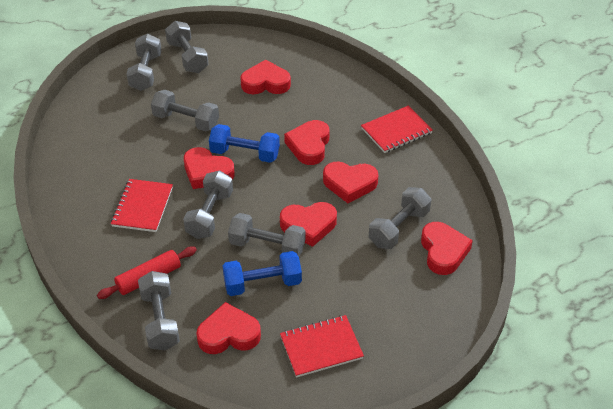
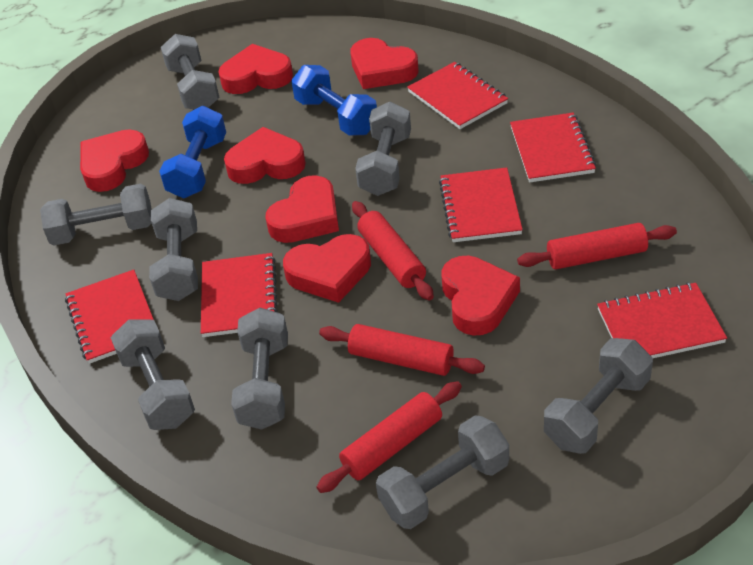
grey dumbbell: [127,34,162,91] [138,271,180,350] [151,90,219,131] [165,21,208,73] [183,171,233,239] [228,213,305,257] [369,187,431,249] = 7 -> [40,184,152,245] [111,319,195,430] [149,198,198,301] [161,34,220,110] [231,308,288,430] [355,102,411,196] [376,415,509,529] [544,338,653,454] = 8
red notebook: [111,179,173,232] [280,315,364,377] [361,106,433,153] = 3 -> [65,270,154,364] [201,253,278,337] [407,62,508,129] [439,167,523,242] [510,113,596,183] [597,282,727,358] = 6
red rolling pin: [97,247,197,299] = 1 -> [317,381,462,493] [319,324,485,376] [352,201,434,301] [517,223,677,269] = 4

